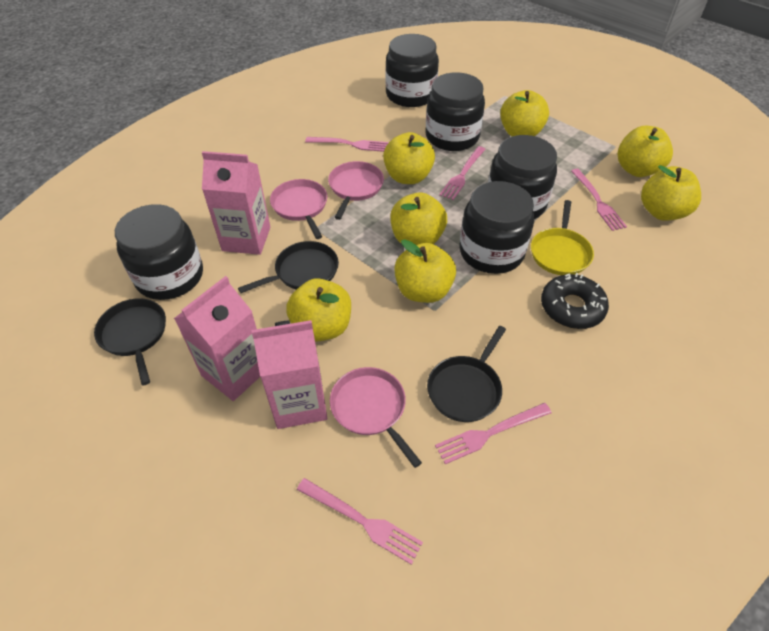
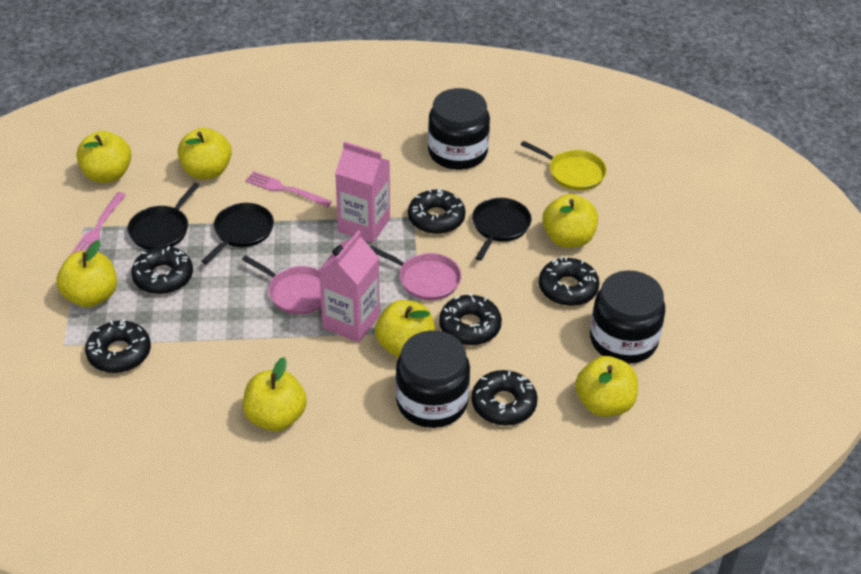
black donut: [541,273,609,329] = 1 -> [85,319,151,373] [131,246,193,294] [408,188,466,234] [439,293,502,345] [472,370,538,426] [539,256,600,306] = 6
black jar: [115,204,203,300] [386,34,439,107] [426,72,485,151] [459,181,534,274] [488,135,557,219] = 5 -> [396,330,470,428] [428,88,490,170] [590,270,665,364] = 3
pink carton: [174,276,261,401] [202,151,270,255] [251,320,327,429] = 3 -> [319,230,380,343] [335,141,390,243] = 2
pink fork: [297,478,423,565] [305,137,389,152] [435,403,552,464] [439,146,486,200] [571,169,627,231] = 5 -> [70,192,126,255] [245,171,332,207] = 2
pink pan: [270,179,327,239] [328,161,384,220] [330,367,422,468] = 3 -> [242,255,321,314] [370,246,461,300] = 2

